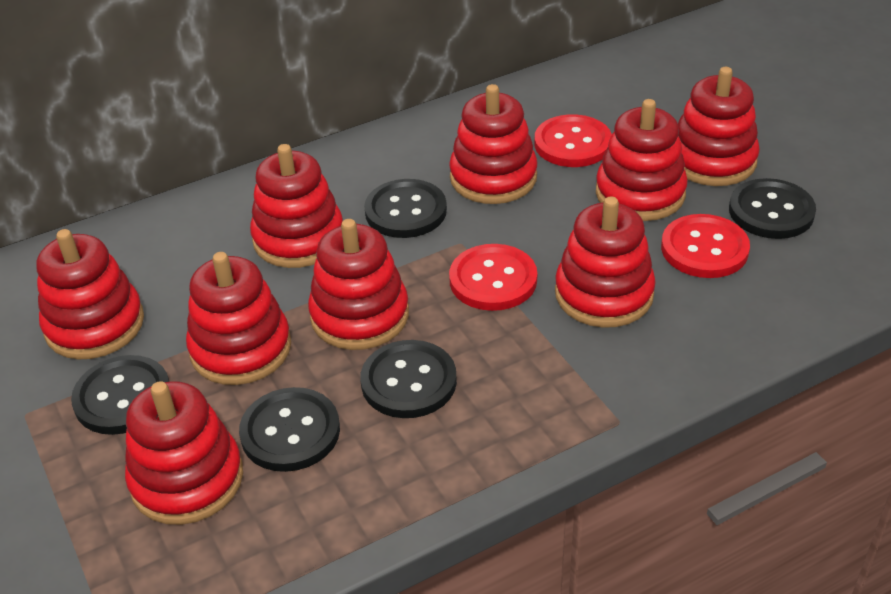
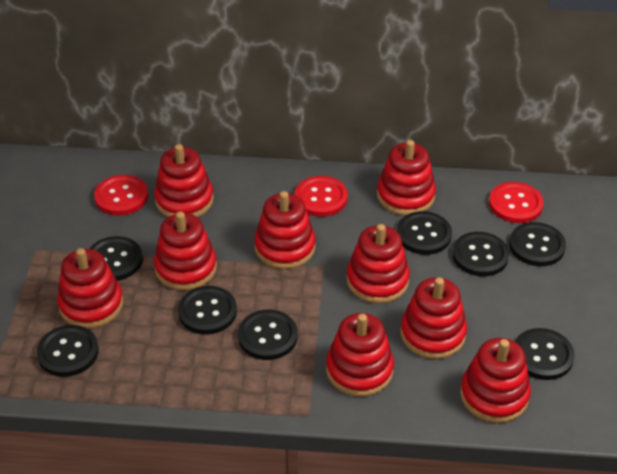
black button: [71,355,169,435] [239,387,340,472] [360,340,457,418] [364,179,447,238] [729,178,816,239] = 5 -> [37,325,99,377] [89,236,143,281] [178,286,237,335] [238,310,298,360] [397,211,452,255] [452,232,509,276] [509,222,566,266] [515,328,575,380] = 8

